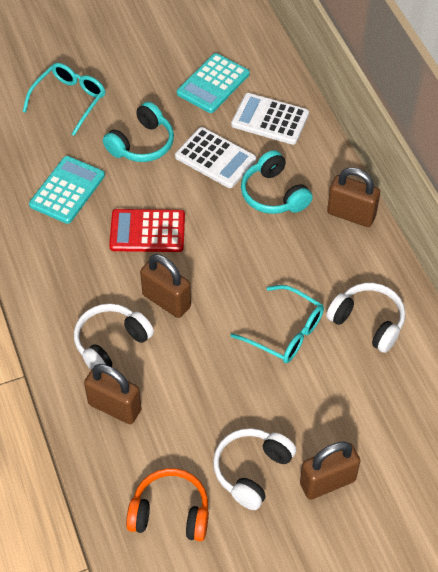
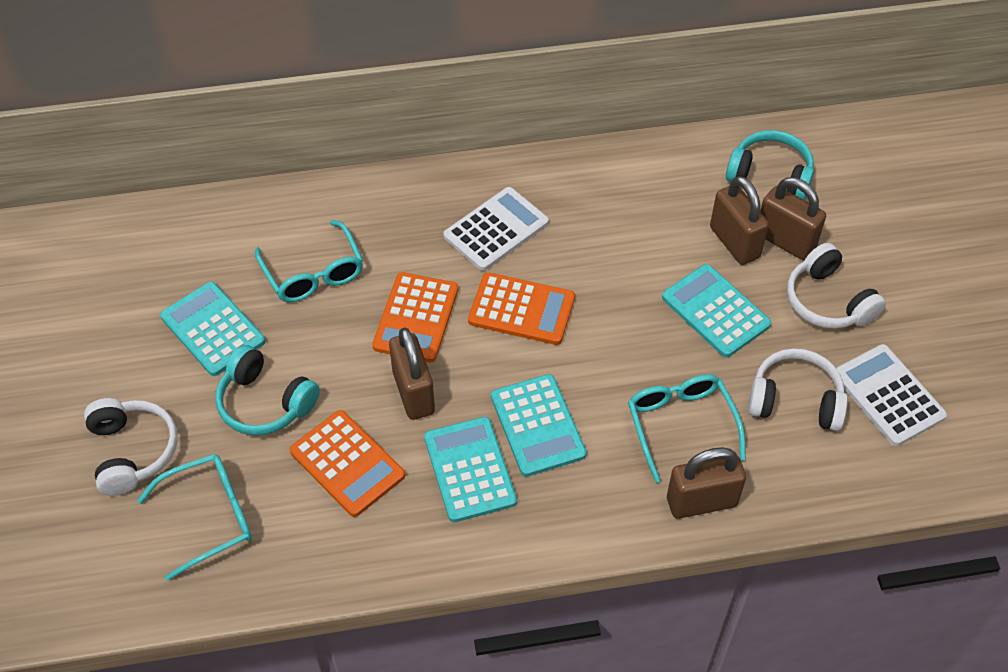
orange calculator: none = 0 -> [290,410,405,517] [372,272,458,362] [468,272,575,345] = 3
orange headphones: [126,468,209,541] = 1 -> none = 0
red calculator: [109,209,185,252] = 1 -> none = 0
turquoise calculator: [29,156,105,224] [177,53,249,113] = 2 -> [160,282,265,376] [424,417,517,522] [491,374,587,477] [662,264,771,357] = 4
turquoise glasses: [23,63,105,136] [230,285,324,363] = 2 -> [137,454,252,581] [255,220,363,302] [628,374,746,483] = 3

